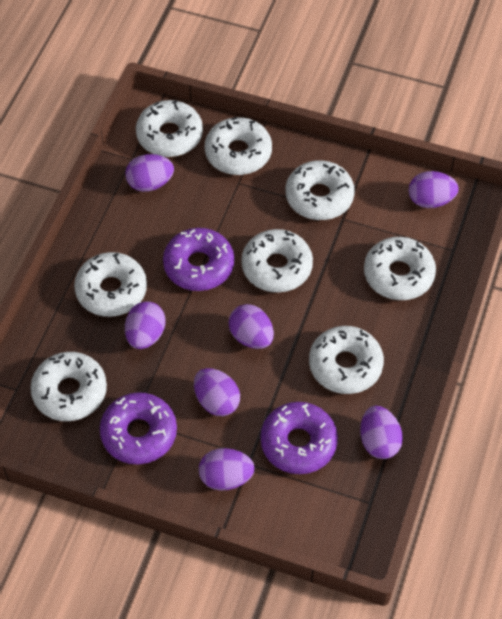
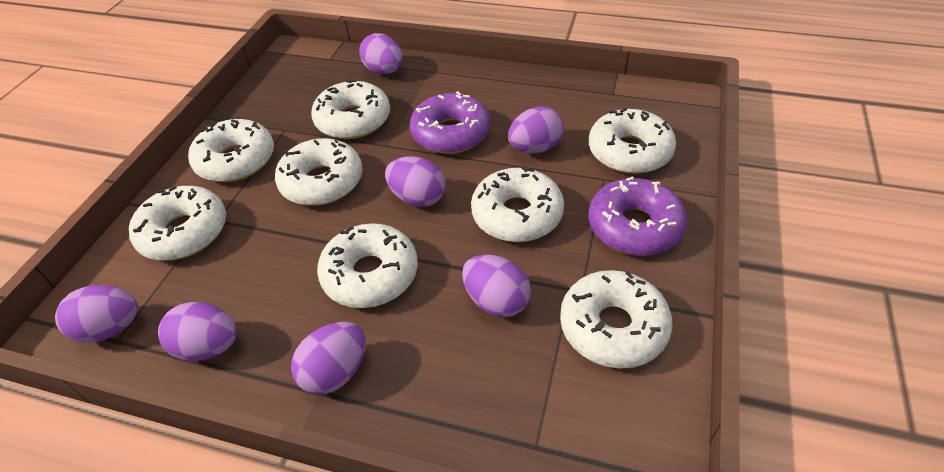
purple donut: [100,392,177,465] [163,228,234,291] [260,402,338,474] = 3 -> [409,91,490,154] [588,176,687,256] = 2

